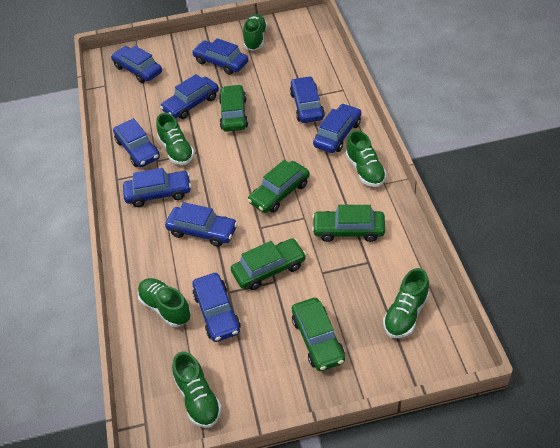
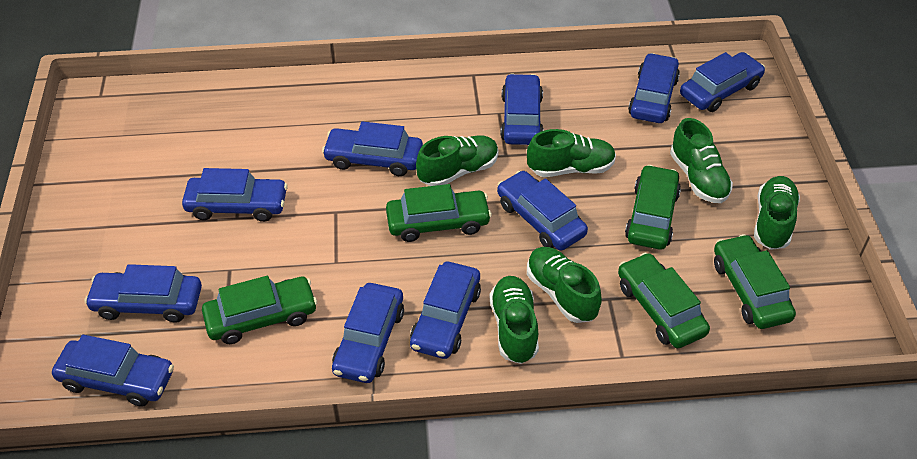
blue car: [111,46,162,83] [113,118,160,167] [123,168,191,207] [160,74,219,119] [165,202,238,247] [192,38,248,75] [192,273,241,342] [290,76,325,123] [313,104,361,153] = 9 -> [52,335,174,407] [85,264,202,323] [182,168,288,222] [322,121,423,176] [332,283,404,383] [410,262,481,359] [497,170,588,251] [500,74,544,145] [628,53,680,123] [680,52,765,112] = 10

